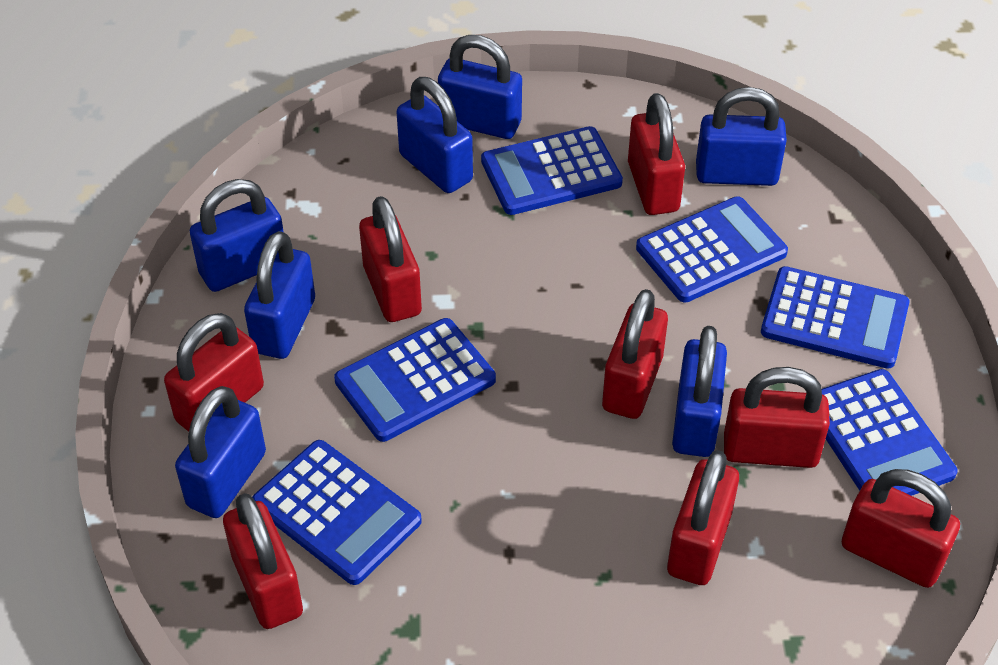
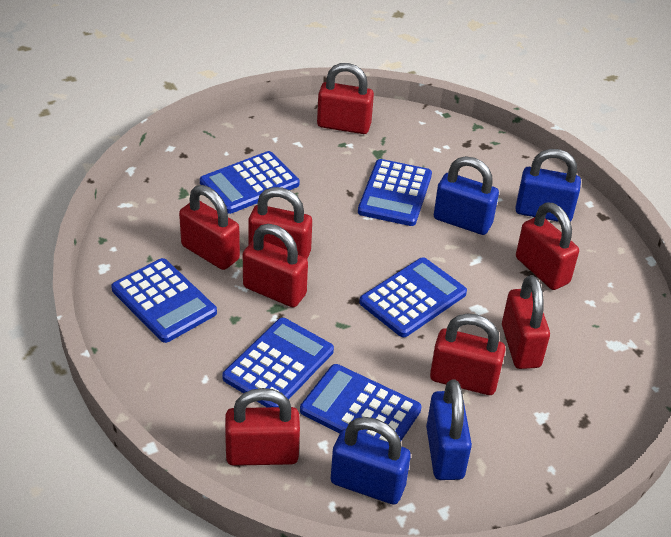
blue padlock: [175,386,266,518] [190,179,284,292] [244,231,315,359] [396,77,473,193] [438,35,522,139] [672,326,727,457] [696,87,787,186] = 7 -> [331,417,411,505] [426,379,472,480] [434,156,499,235] [515,149,581,222] = 4

